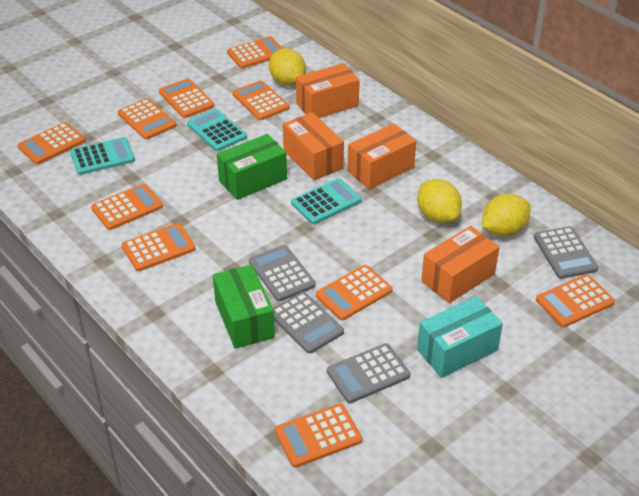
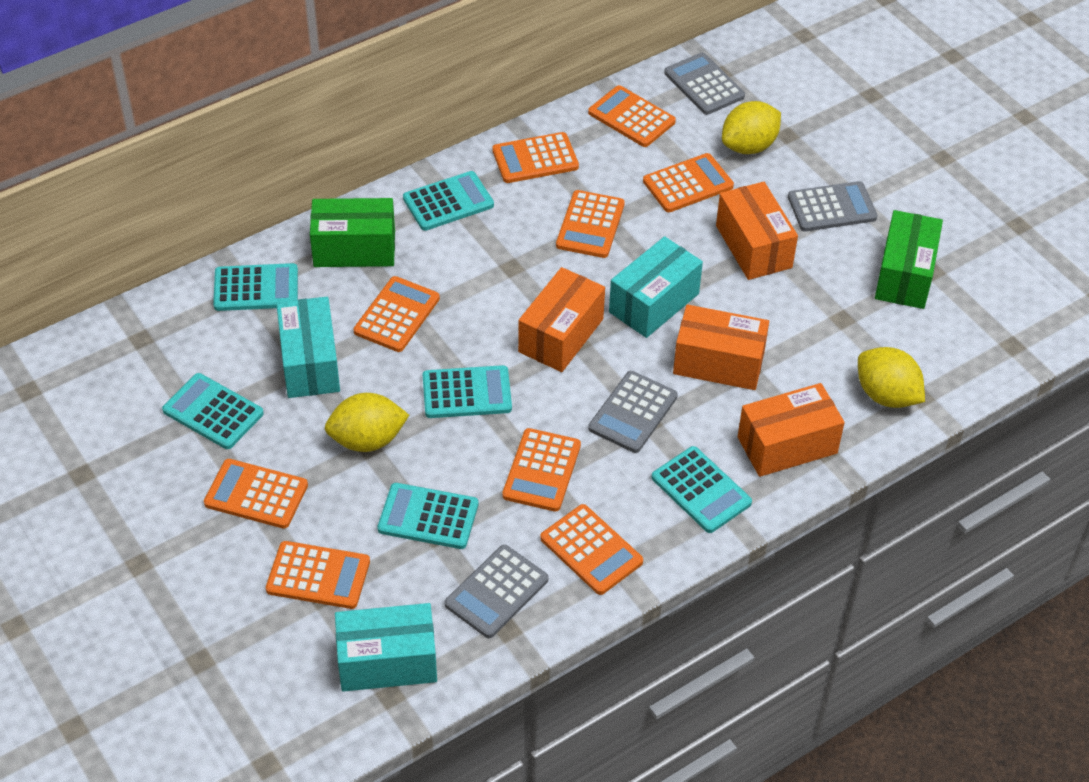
orange calculator: [18,122,85,165] [91,184,163,230] [118,98,176,140] [122,223,196,271] [159,78,214,118] [227,36,283,68] [232,80,289,120] [275,403,362,468] [316,265,393,320] [536,274,615,327] = 10 -> [204,459,308,529] [266,541,370,609] [353,276,440,352] [492,132,579,183] [502,428,581,512] [540,504,643,595] [556,190,625,258] [588,85,676,147] [643,153,734,212] = 9
turquoise box: [417,296,503,378] = 1 -> [276,297,340,398] [335,603,437,692] [609,236,703,338] = 3
turquoise calculator: [70,137,135,175] [187,109,247,151] [291,178,362,224] = 3 -> [162,373,264,449] [213,263,298,311] [377,483,478,549] [403,171,494,231] [423,365,512,418] [652,446,752,533] = 6

